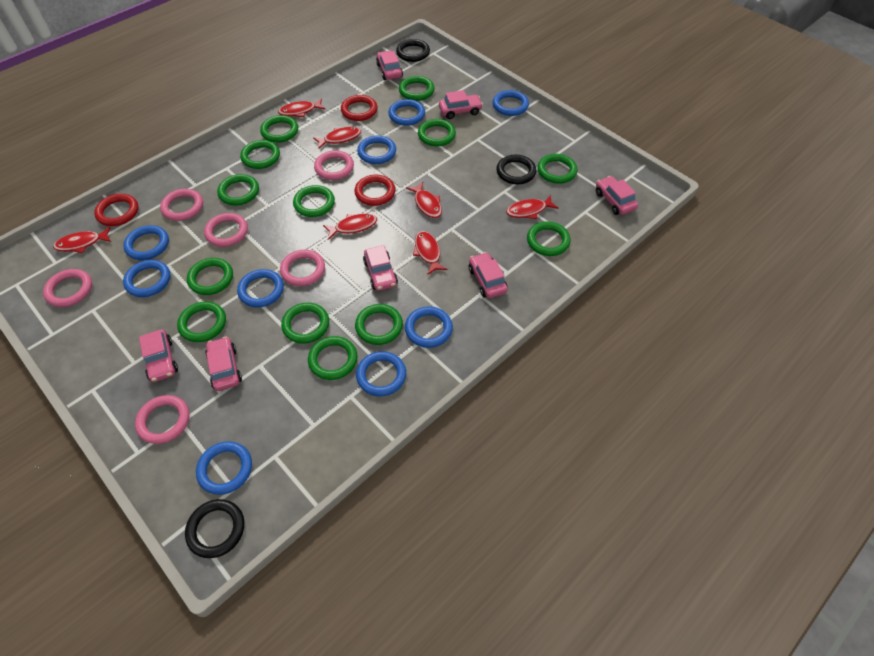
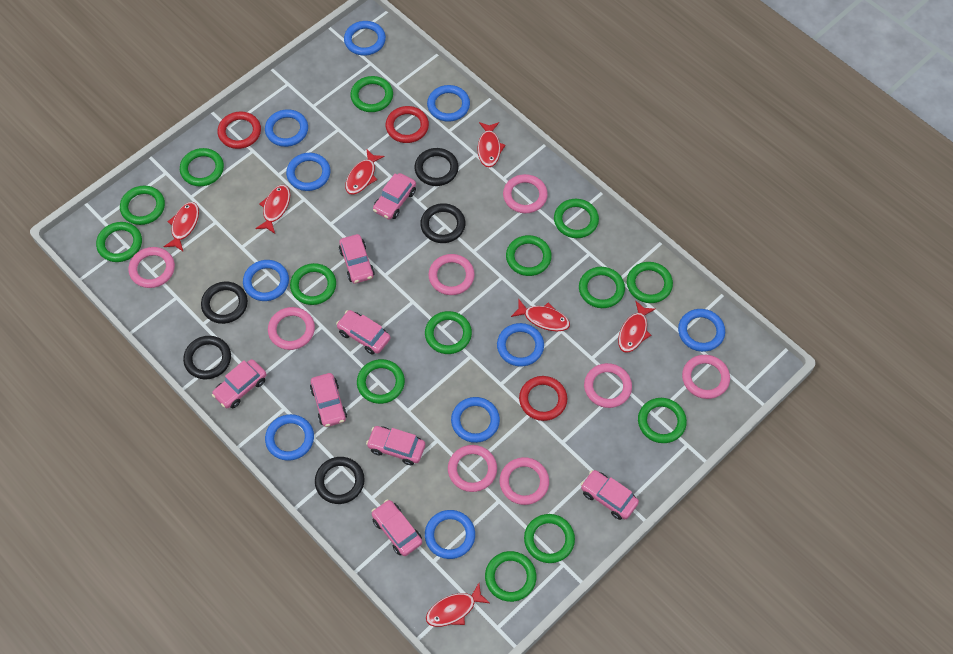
black ring: [185,499,244,558] [396,39,430,62] [496,155,536,184] = 3 -> [183,336,231,379] [201,282,248,324] [315,457,365,504] [414,148,459,186] [420,203,465,243] = 5
blue ring: [123,225,169,260] [123,260,171,297] [196,441,252,495] [237,269,284,307] [356,351,406,396] [357,135,396,164] [388,99,425,126] [405,306,453,348] [493,90,529,116] = 9 -> [243,260,289,301] [265,109,308,147] [265,414,314,461] [286,153,330,191] [344,21,386,56] [425,510,475,559] [427,85,470,122] [451,397,500,443] [497,323,544,367] [678,309,725,352] = 10
green ring: [177,301,226,342] [187,258,233,295] [217,174,259,205] [240,140,280,169] [260,115,298,143] [281,303,329,344] [293,185,335,217] [308,336,358,380] [355,304,403,345] [399,76,434,101] [418,119,456,147] [527,222,571,256] [537,154,577,184] = 13 -> [96,222,142,262] [120,186,165,225] [180,148,224,186] [290,263,336,305] [350,76,393,112] [357,359,405,404] [425,311,472,354] [485,551,536,602] [506,235,552,276] [524,514,575,563] [554,199,599,238] [579,267,625,308] [627,262,673,303] [638,398,687,443] = 14
pink car: [139,329,178,382] [205,336,242,391] [363,245,398,291] [376,50,403,80] [439,90,483,119] [469,252,508,298] [596,176,638,215] = 7 -> [212,359,266,408] [310,373,347,427] [336,310,390,355] [339,234,375,284] [366,426,425,465] [371,499,422,556] [373,173,416,220] [581,470,639,520] = 8
pink ring: [43,269,92,307] [135,395,190,444] [160,189,203,221] [204,213,248,247] [280,250,325,286] [314,150,354,180] = 6 -> [129,247,175,288] [268,307,315,350] [428,254,475,295] [448,445,497,492] [500,457,549,505] [503,174,548,213] [584,363,632,408] [682,355,730,399] = 8

